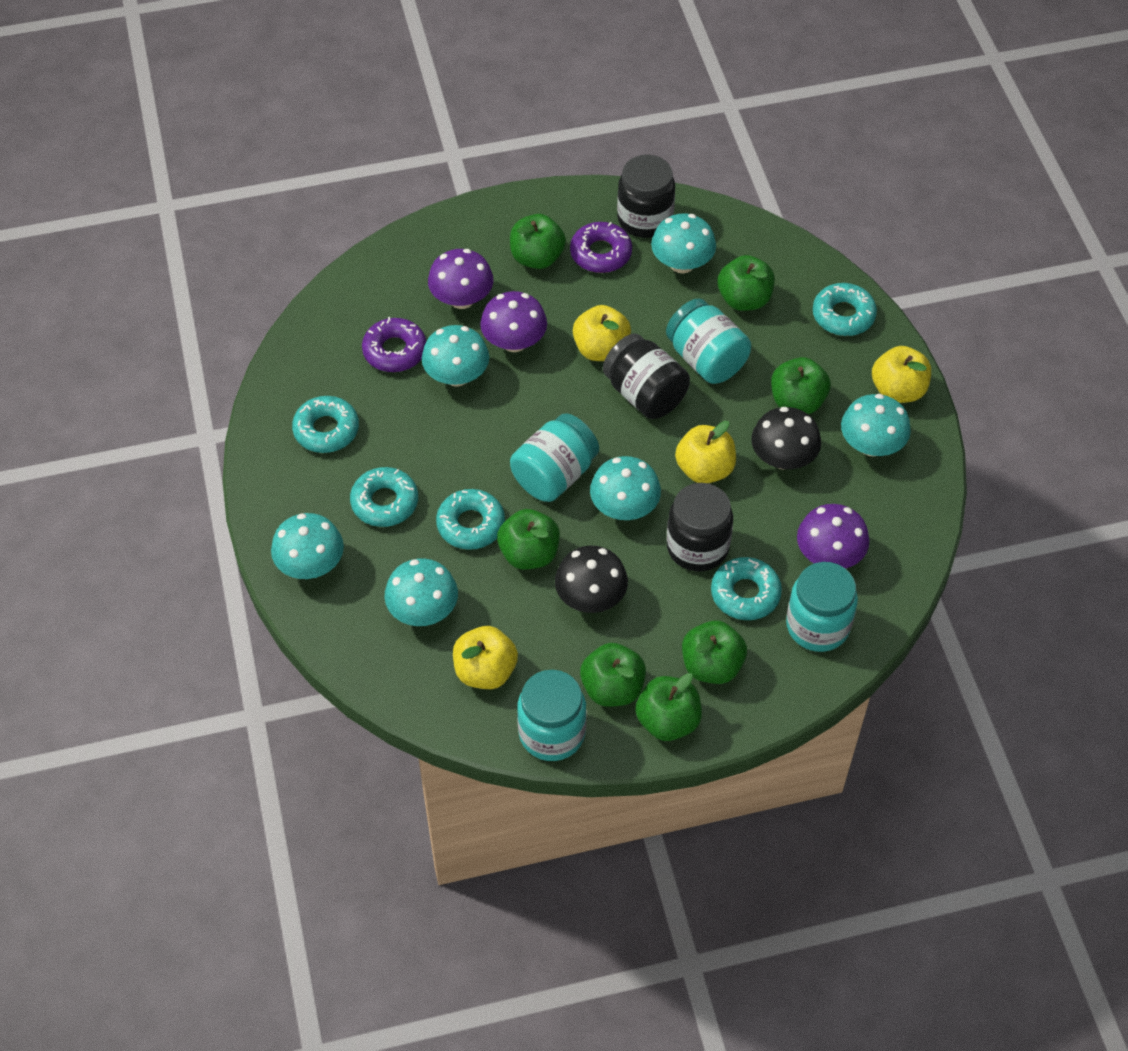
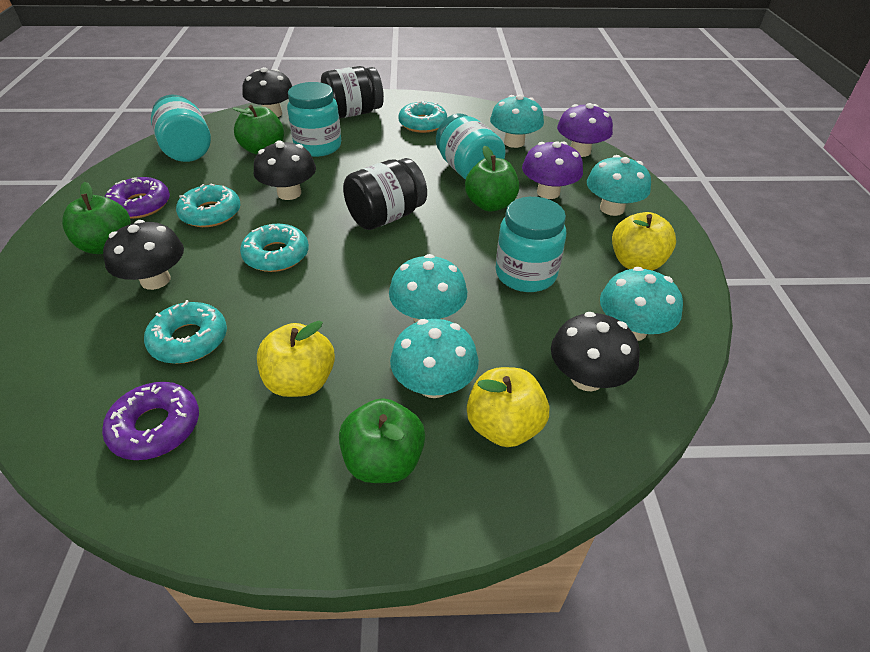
black jar: [603,334,690,419] [617,155,675,238] [667,483,733,571] = 3 -> [321,66,384,118] [343,158,427,230] = 2
black mushroom: [555,546,628,613] [751,407,821,470] = 2 -> [103,220,184,290] [242,67,292,117] [254,140,316,200] [551,312,640,391] = 4
green apple: [497,509,560,569] [510,214,566,269] [580,643,646,707] [635,673,702,741] [682,621,747,684] [718,255,775,311] [771,357,831,414] = 7 -> [62,182,131,254] [232,105,284,155] [339,398,425,483] [465,146,519,212] = 4
purple mushroom: [428,249,493,309] [480,291,547,352] [797,504,869,568] = 3 -> [522,141,583,199] [557,103,613,157] = 2
turquoise donut: [292,396,359,453] [350,467,418,527] [436,489,505,550] [711,557,782,620] [813,283,877,336] = 5 -> [144,300,227,364] [176,183,241,227] [240,224,309,272] [398,101,447,133] = 4
turquoise mushroom: [271,513,344,579] [385,558,458,626] [422,325,489,387] [590,456,661,520] [651,213,716,273] [841,394,911,456] = 6 -> [389,254,467,323] [390,319,479,398] [490,95,544,148] [587,155,651,216] [600,267,683,341] = 5
yellow apple: [453,626,518,689] [573,305,631,361] [675,421,736,483] [872,346,931,403] = 4 -> [257,321,335,397] [467,367,549,447] [612,212,676,271] = 3

